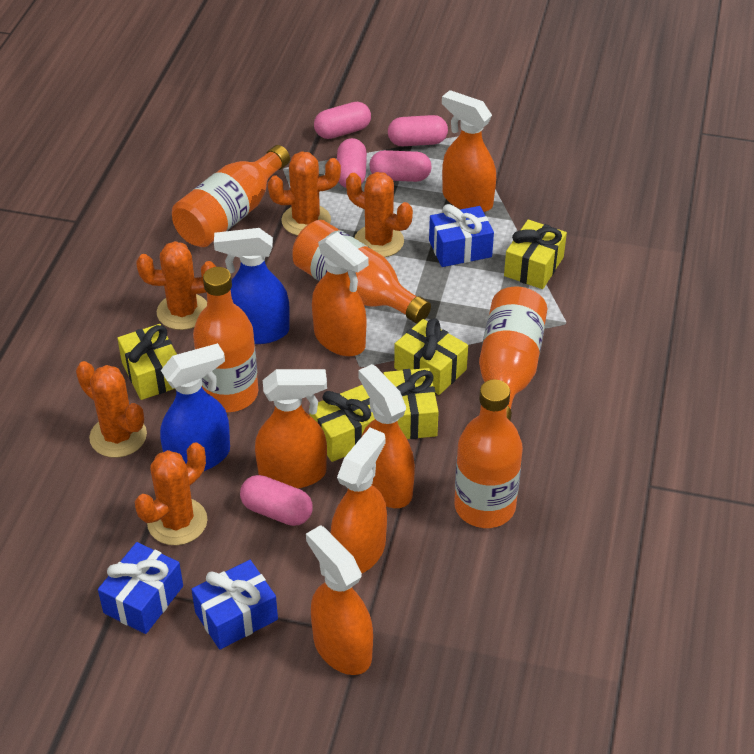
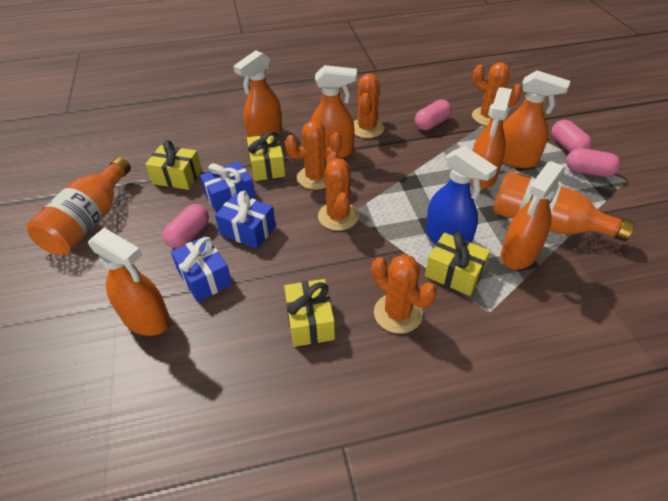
blue spray bottle: [160,343,230,471] [214,228,290,344] = 2 -> [426,146,497,244] = 1
orange bottle: [172,145,290,247] [193,267,258,412] [292,220,431,324] [454,379,523,528] [479,287,547,421] = 5 -> [27,157,131,255] [493,171,634,241] = 2
pink capsule: [240,475,313,526] [314,102,371,139] [337,138,367,188] [369,150,432,182] [388,115,448,146] = 5 -> [163,204,209,249] [415,100,452,130] [551,120,592,153] [566,148,621,177] = 4
yellow gift: [117,324,177,400] [310,385,375,462] [383,368,439,439] [394,318,468,395] [504,219,567,289] = 5 -> [145,140,202,190] [247,132,285,181] [284,279,335,347] [425,231,490,296] = 4

